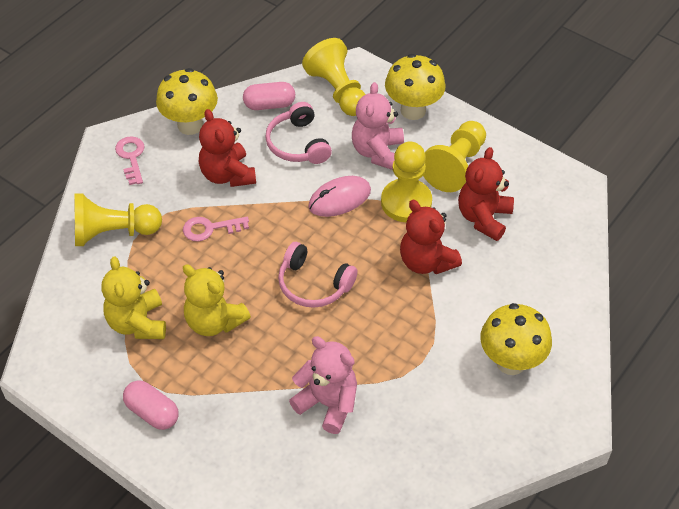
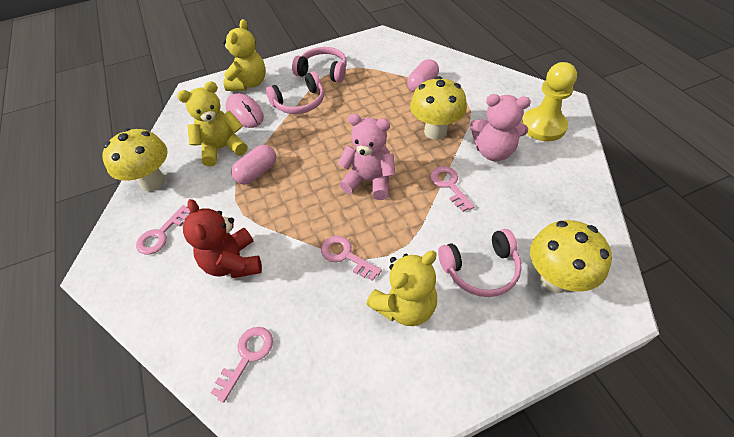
pink headphones: [265,102,332,164] [278,242,357,308] = 2 -> [266,71,324,114] [292,47,347,82] [438,229,522,297] = 3
pink key: [115,136,145,185] [183,217,249,242] = 2 -> [136,205,191,255] [211,327,273,403] [321,236,382,281] [430,166,475,212] = 4
red teddy bear: [199,109,256,187] [400,200,462,274] [458,147,514,241] = 3 -> [183,199,262,278] = 1
yellow pawn: [74,193,162,246] [302,38,366,116] [381,141,432,222] [423,121,486,192] = 4 -> [522,62,577,141] = 1
yellow teddy bear: [102,256,166,339] [183,264,251,336] = 2 -> [177,81,247,167] [223,19,266,91] [366,251,437,326] = 3

